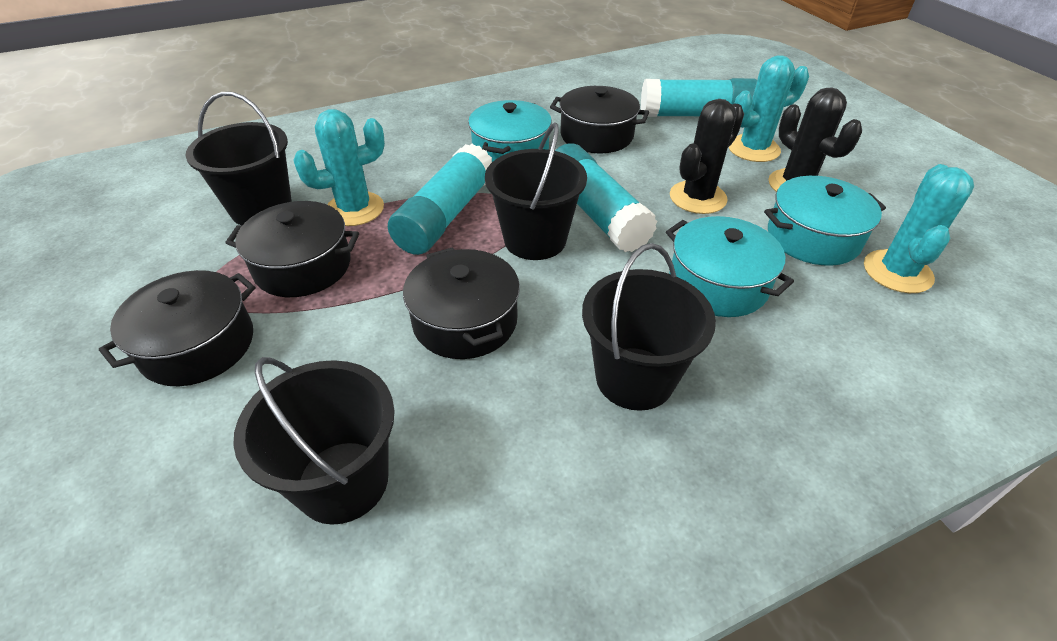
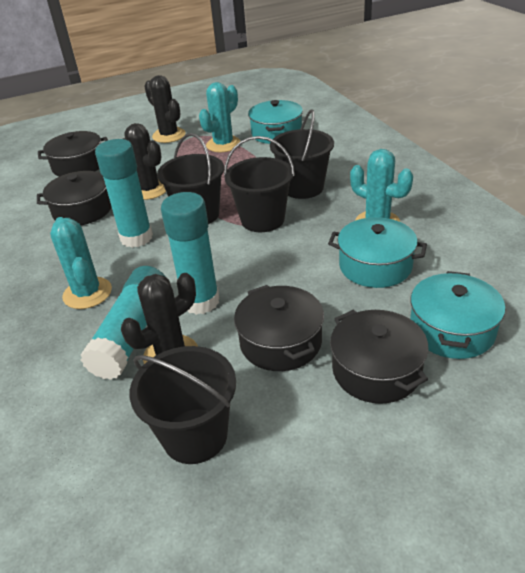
black cactus: [670,99,744,214] [768,87,862,192] = 2 -> [121,273,198,364] [123,123,166,200] [144,75,186,143] = 3

